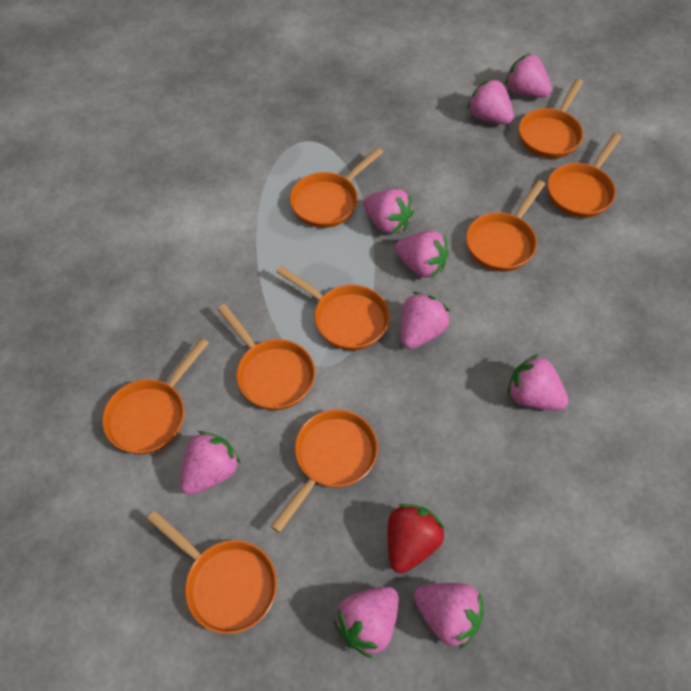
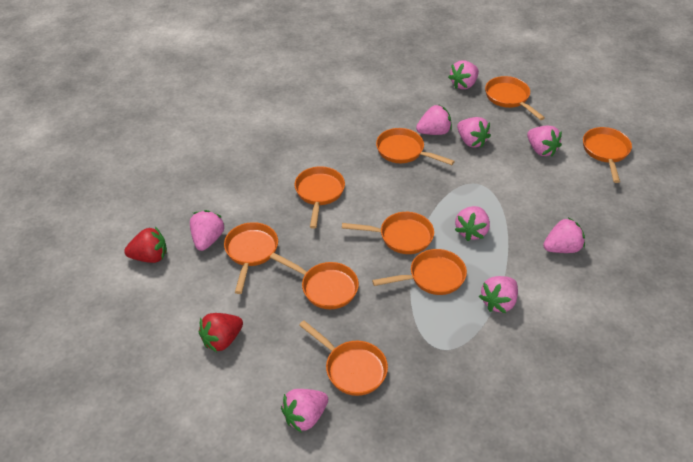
red strawberry: [388,504,444,573] = 1 -> [124,227,167,263] [199,313,243,352] = 2

